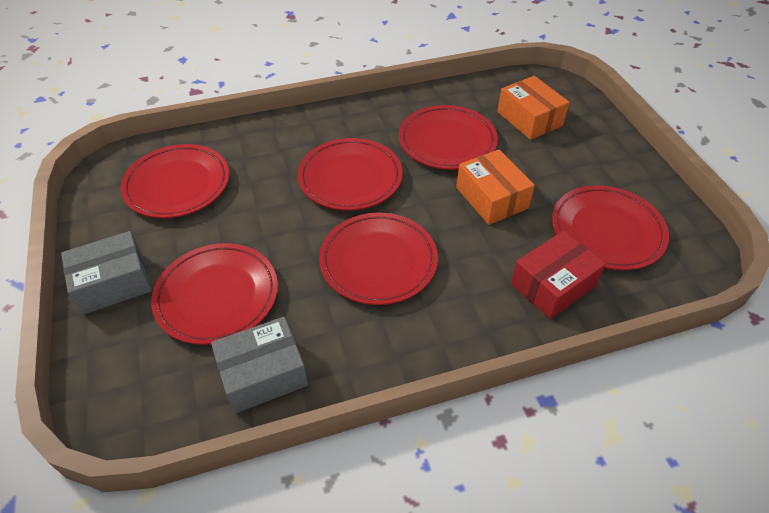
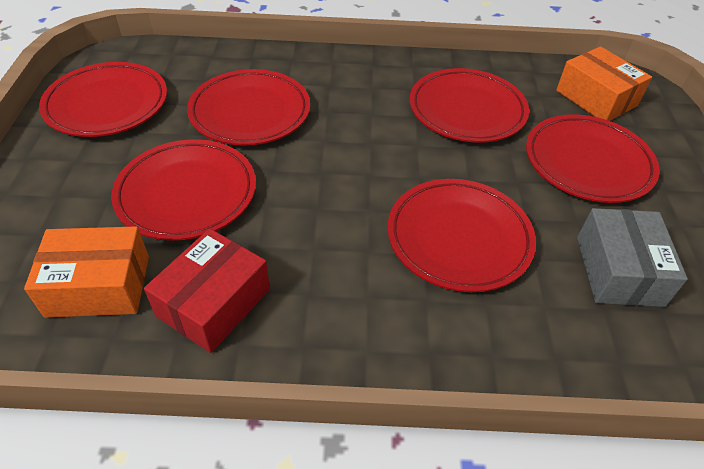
grey box: [61,231,152,315] [211,317,308,413] = 2 -> [577,208,688,307] = 1

